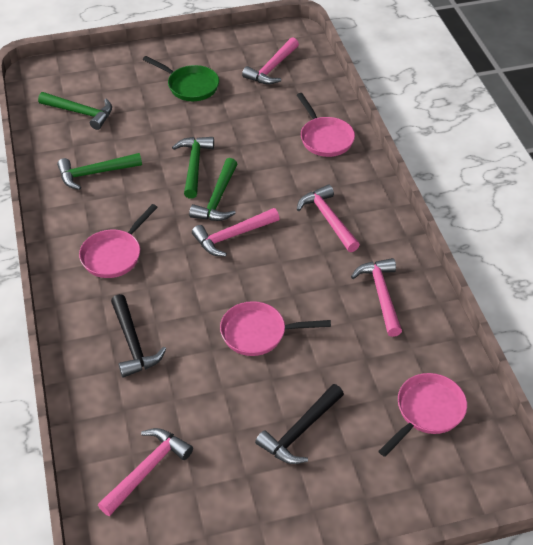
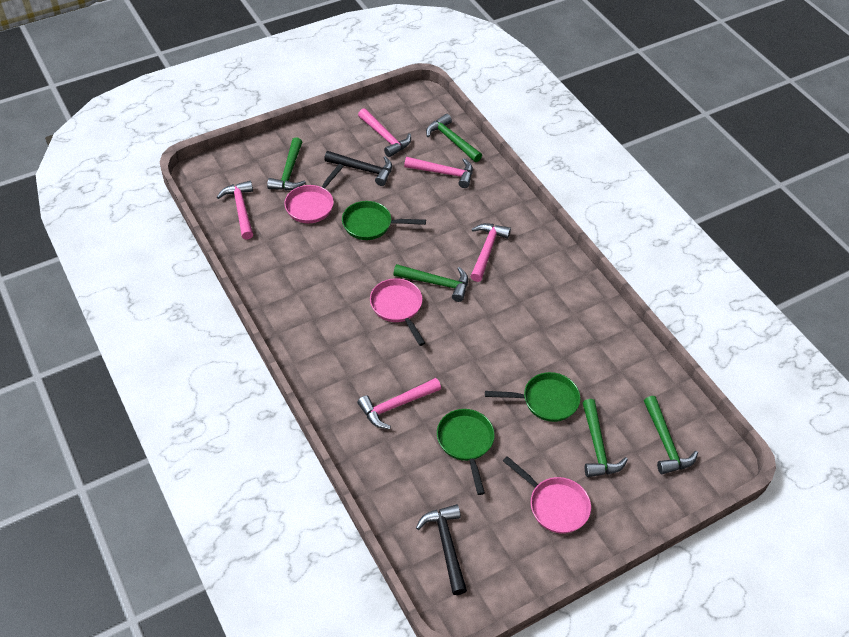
green hammer: [38,92,112,130] [57,153,142,190] [172,137,214,199] [189,158,237,221] = 4 -> [267,137,306,190] [393,264,468,302] [426,114,482,162] [582,399,628,477] [644,396,698,474] = 5
green pan: [143,56,219,101] = 1 -> [342,201,426,240] [437,409,495,495] [485,372,580,422] = 3
pink pan: [79,204,158,278] [220,301,331,356] [297,93,355,157] [379,373,467,457] = 4 -> [284,164,344,223] [370,278,425,346] [503,456,591,534] = 3

